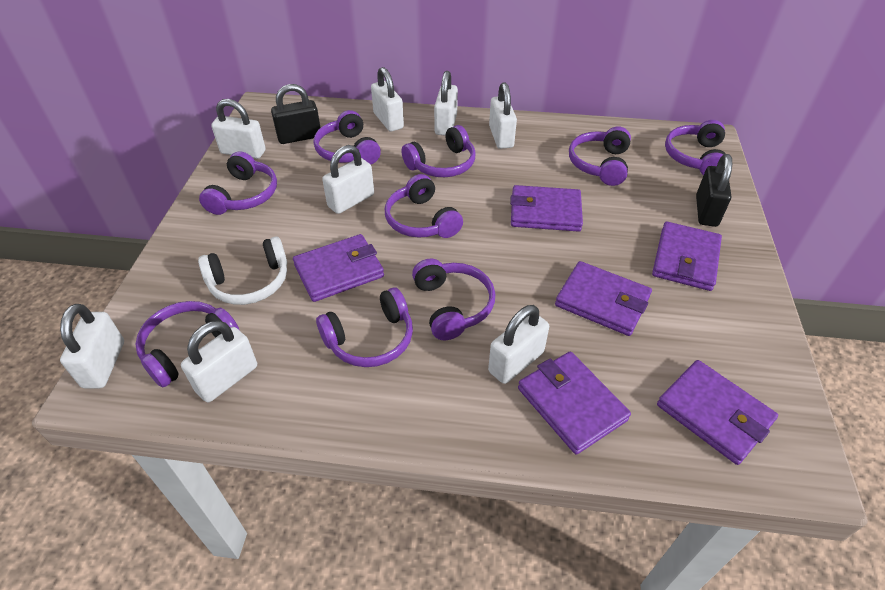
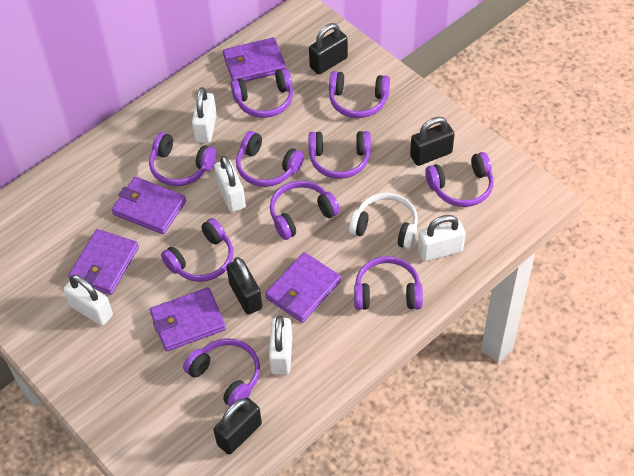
black padlock: [271,84,321,144] [696,154,732,227] = 2 -> [214,398,262,454] [227,257,262,315] [309,23,348,75] [410,117,454,166] = 4
purple headphones: [135,301,240,388] [199,151,277,215] [314,110,381,165] [316,287,413,367] [385,174,463,238] [401,125,476,177] [412,259,495,340] [569,126,631,186] [665,120,726,175] = 9 -> [149,132,216,186] [161,218,233,282] [183,338,260,407] [230,68,293,118] [236,131,304,187] [270,180,340,240] [308,131,371,179] [329,71,390,118] [354,256,423,310] [425,152,494,207] = 10
purple wallet: [293,234,384,302] [510,185,583,232] [518,352,631,455] [555,261,652,336] [652,222,722,291] [657,360,778,465] = 6 -> [68,229,139,295] [112,177,186,234] [150,287,226,351] [223,37,286,82] [265,252,341,323] = 5
white padlock: [60,304,124,388] [181,321,257,402] [211,99,266,159] [322,145,374,214] [371,67,404,132] [434,71,458,136] [488,305,549,384] [489,82,517,149] = 8 -> [64,275,113,326] [192,87,217,143] [214,156,246,212] [269,316,292,375] [418,215,466,262] = 5

